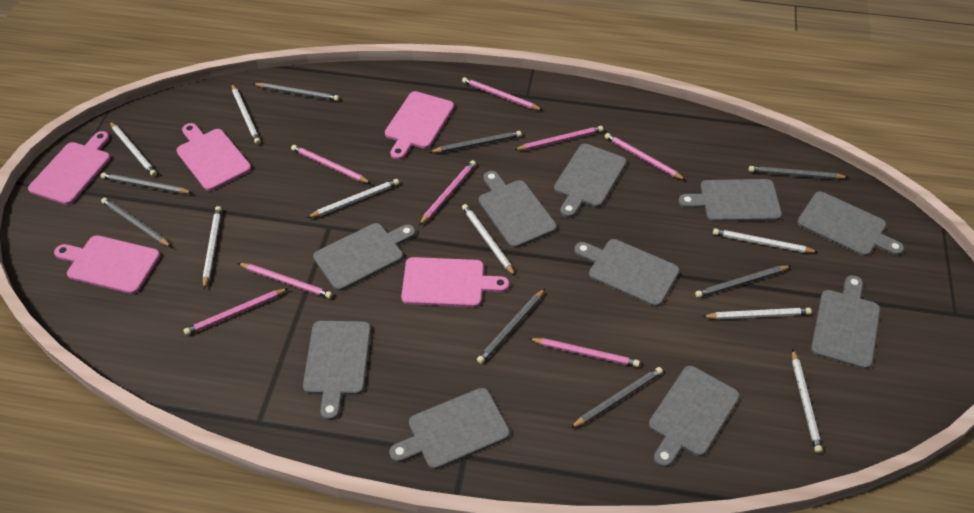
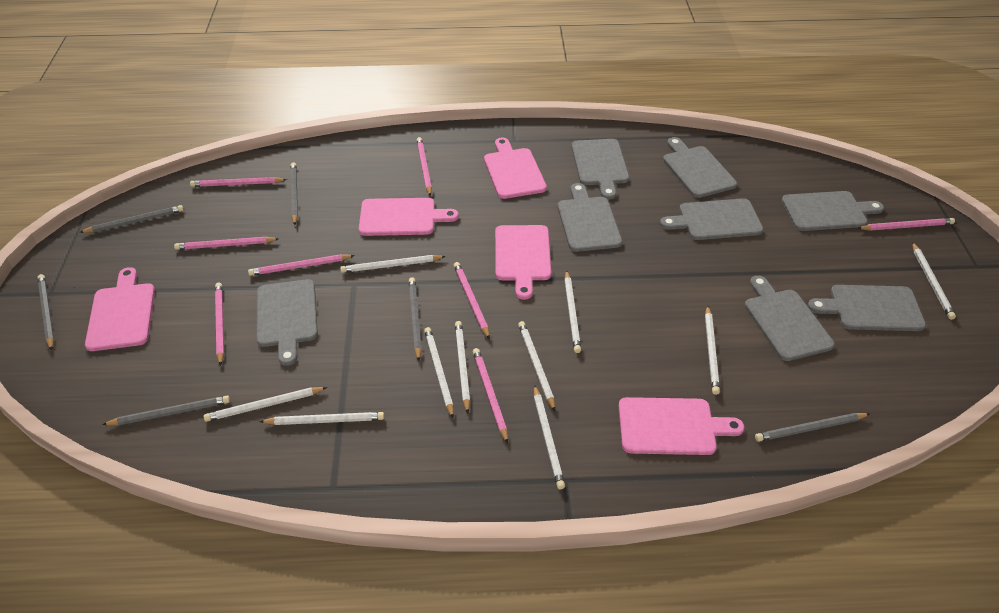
grey cutting board: [303,321,371,420] [313,223,415,291] [389,388,510,469] [479,171,557,248] [554,144,627,218] [574,239,680,307] [649,366,739,467] [679,179,782,222] [797,191,904,256] [811,275,880,369] = 10 -> [257,279,318,366] [557,183,622,252] [571,139,629,200] [660,198,763,240] [663,137,737,198] [745,276,835,361] [782,191,884,231] [808,285,926,331] = 8
grey pencil: [100,172,193,194] [101,198,171,247] [254,83,339,101] [430,131,522,153] [477,289,545,364] [571,367,663,428] [695,265,791,298] [749,166,848,179] = 8 -> [38,274,54,351] [79,205,184,233] [102,395,230,425] [290,162,298,225] [409,277,422,361] [755,413,870,442] = 6
white pencil: [110,122,157,176] [203,206,222,289] [232,84,261,144] [307,179,399,218] [462,204,515,276] [702,308,812,320] [713,228,817,253] [792,349,823,453] = 8 -> [204,387,327,422] [259,412,384,425] [340,255,446,273] [424,327,454,418] [455,321,470,414] [518,321,555,411] [534,385,565,489] [564,270,581,353] [705,305,720,395] [912,242,956,320] = 10

